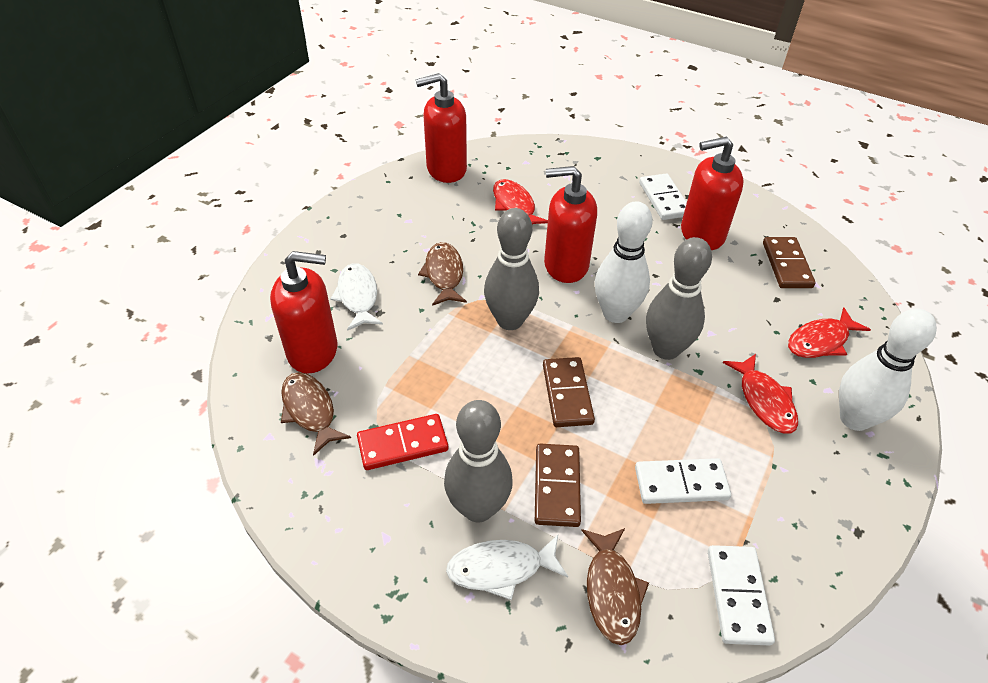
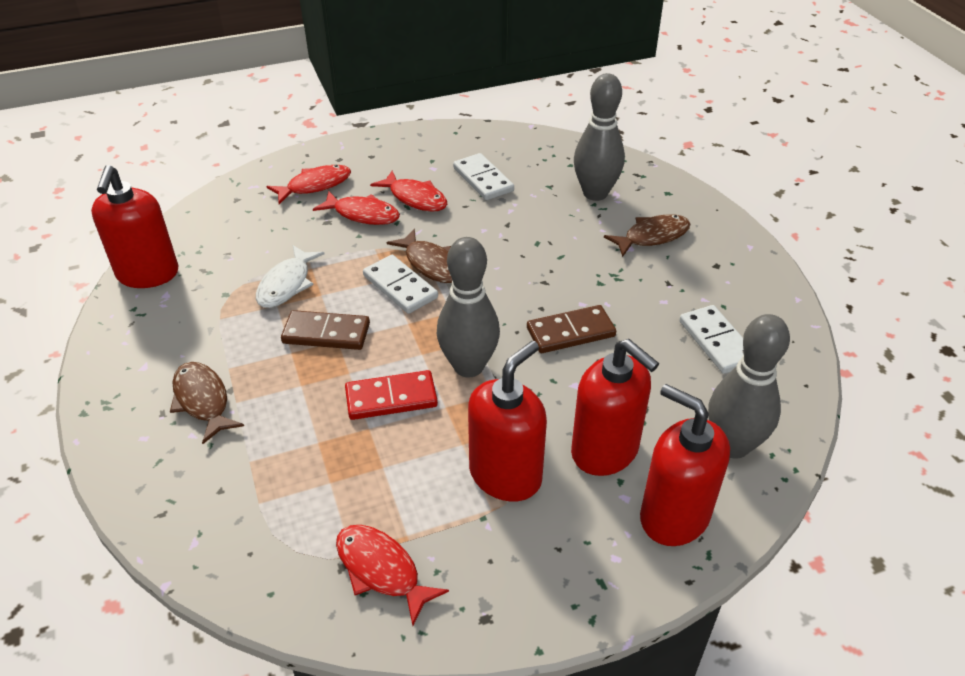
brown domino: [535,444,581,527] [543,357,595,427] [763,237,816,288] = 3 -> [281,310,370,350] [527,305,616,353] = 2
red fish: [493,179,548,225] [723,354,798,433] [788,308,871,358] = 3 -> [266,165,351,204] [313,191,400,225] [336,525,449,625] [370,171,447,212] = 4
white bowling pin: [595,201,653,323] [839,308,937,431] = 2 -> none = 0
white fish: [331,263,383,331] [446,535,568,600] = 2 -> [256,245,324,308] = 1

